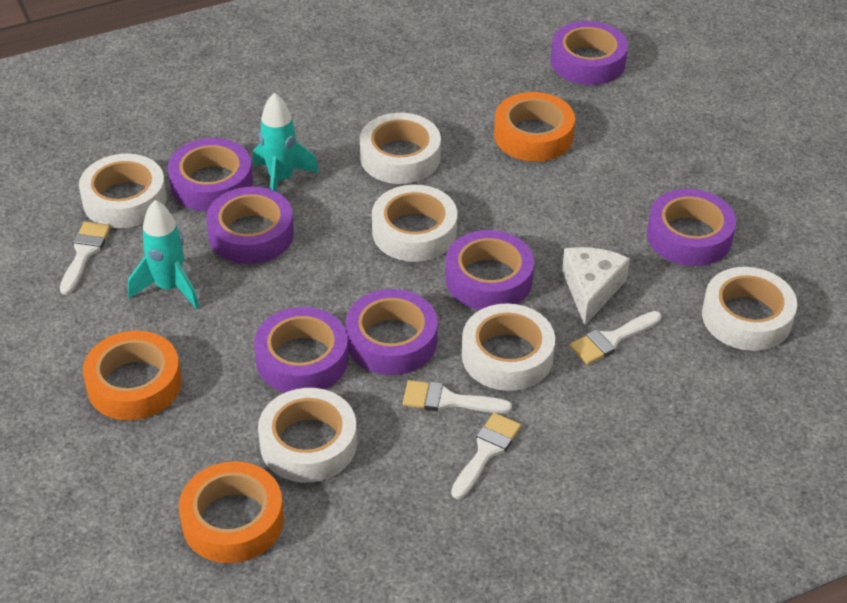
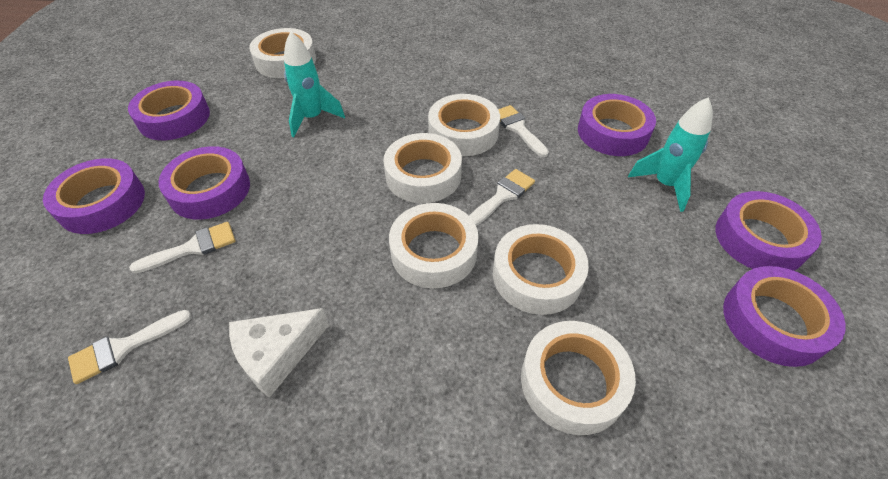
orange tape: [83,331,182,420] [179,461,284,563] [494,92,575,161] = 3 -> none = 0
purple tape: [168,138,253,211] [206,187,294,264] [254,307,348,392] [346,289,438,375] [445,230,534,310] [551,21,628,85] [647,189,736,266] = 7 -> [43,158,145,234] [128,81,210,140] [159,146,250,220] [578,94,656,156] [715,191,822,271] [723,266,846,367] = 6

